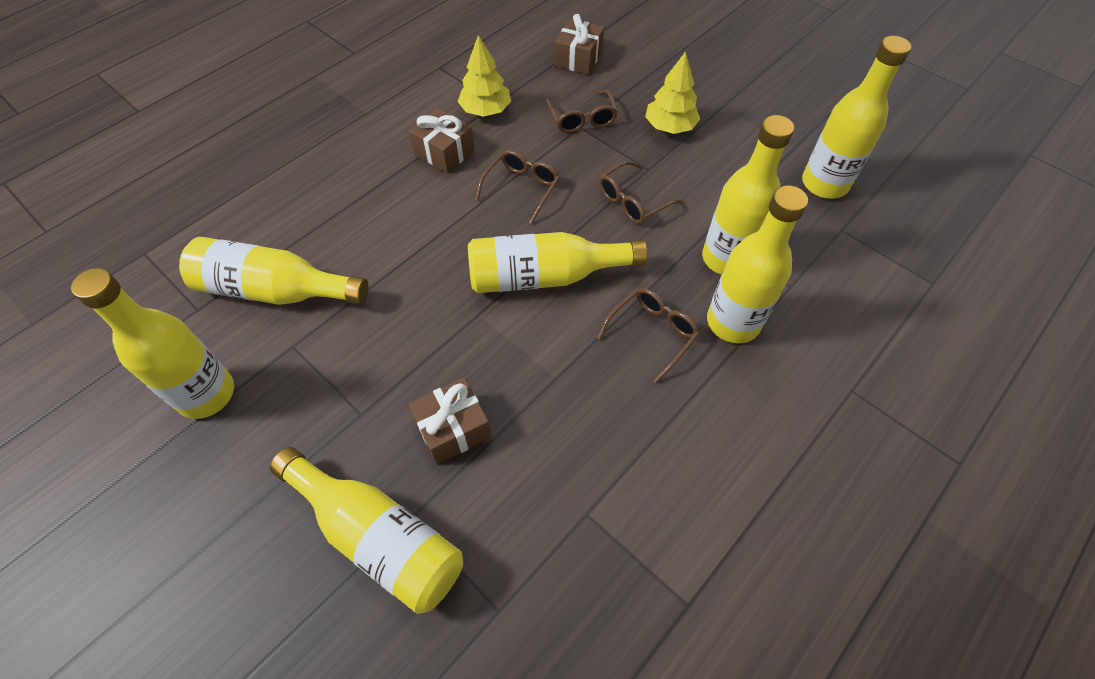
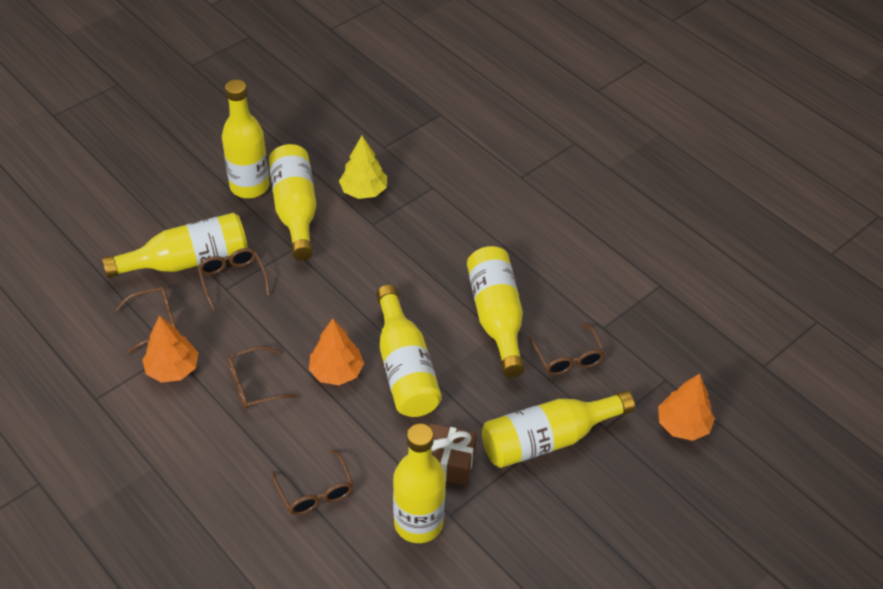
brown gift: [409,108,475,173] [409,377,492,464] [555,14,604,75] = 3 -> [429,424,477,486] = 1
brown glasses: [475,150,560,224] [546,90,618,133] [597,288,700,383] [599,161,683,224] = 4 -> [115,286,177,354] [198,248,270,311] [227,346,298,410] [272,449,354,515] [529,324,606,375] = 5
orange tree: none = 0 -> [142,316,198,383] [309,319,364,385] [658,373,715,441] = 3
yellow tree: [457,35,511,117] [645,52,700,134] = 2 -> [339,136,387,199] = 1

